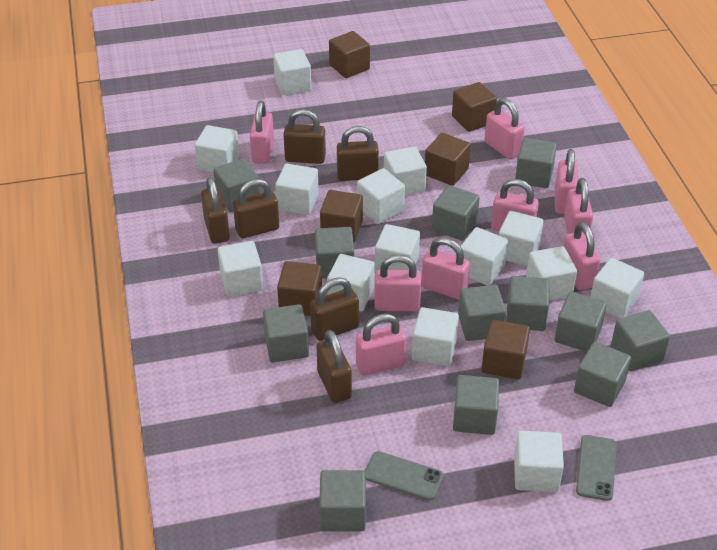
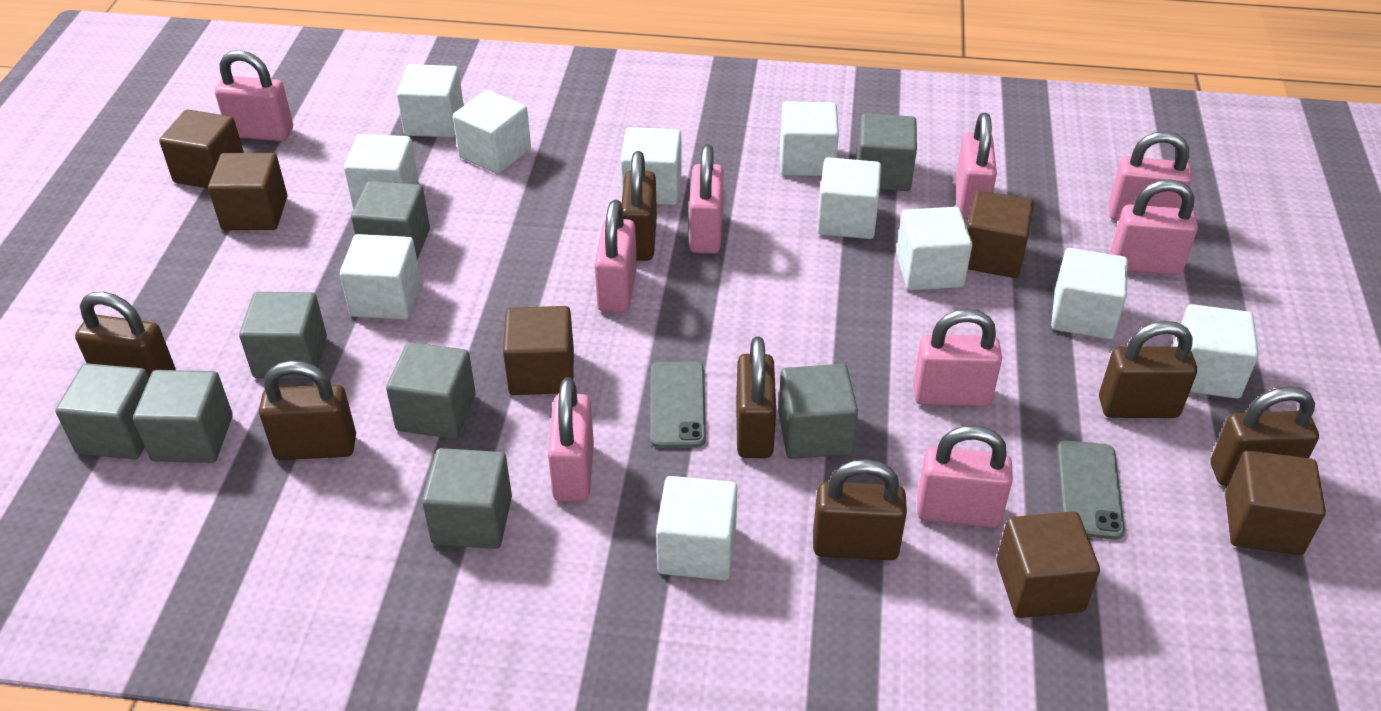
brown padlock: [201,177,230,244] [233,179,279,238] [283,109,326,164] [310,277,359,341] [316,330,352,403] [337,126,379,181] = 6 -> [75,292,176,377] [259,361,356,460] [621,151,657,261] [736,337,776,458] [813,459,907,560] [1099,321,1197,418] [1211,386,1319,486] = 7
grey cube: [213,158,260,212] [263,304,309,363] [315,227,354,279] [319,470,366,532] [432,185,480,241] [453,375,499,435] [458,285,506,341] [506,276,549,331] [515,138,557,188] [555,292,607,352] [574,342,631,407] [611,310,670,372] = 12 -> [55,363,149,459] [133,370,233,463] [239,292,327,379] [351,181,430,260] [386,342,476,439] [422,448,512,549] [778,364,858,459] [857,113,917,191] = 8
white cube: [195,125,239,173] [218,241,263,297] [273,49,312,95] [275,164,319,215] [327,254,375,312] [357,168,405,224] [375,224,420,272] [384,146,427,196] [412,307,459,366] [460,227,508,286] [499,211,544,266] [514,431,564,492] [526,246,577,301] [591,258,644,318] = 14 -> [340,234,421,320] [344,134,418,208] [397,64,464,137] [453,90,531,174] [620,127,682,205] [656,476,738,580] [780,101,839,176] [817,157,881,239] [896,207,972,290] [1051,248,1128,339] [1173,304,1259,399] = 11

